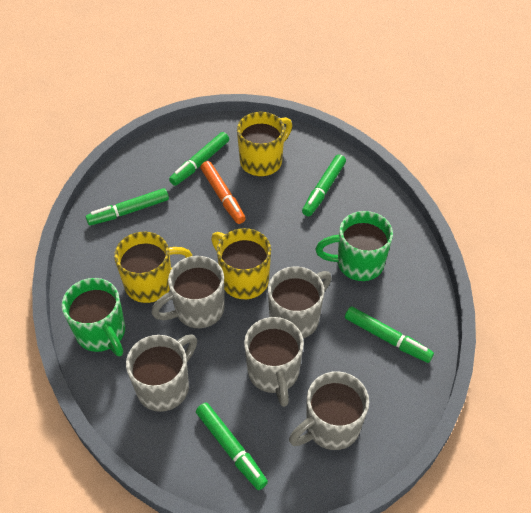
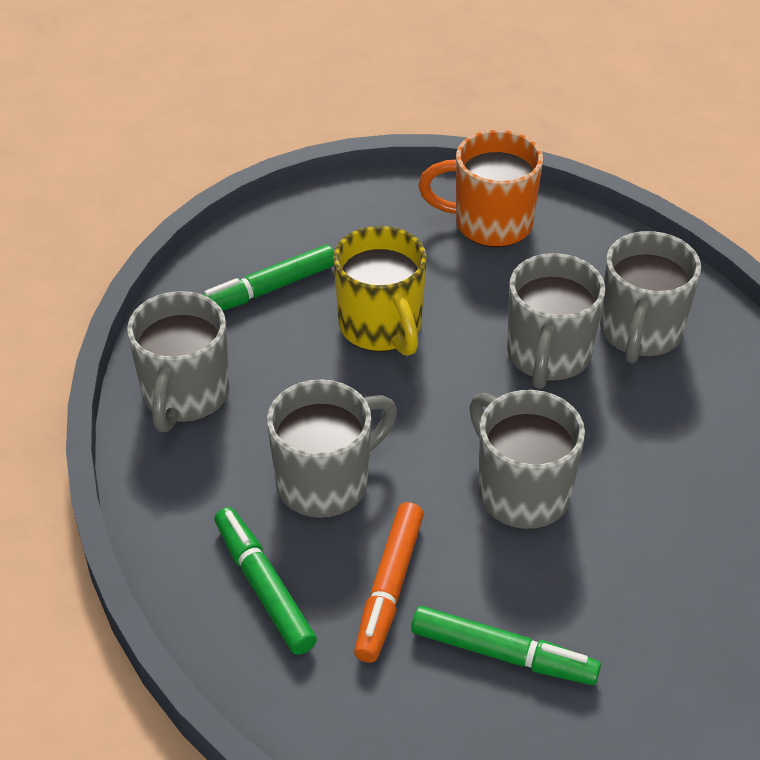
green marker: [86,188,169,226] [169,132,229,186] [196,403,268,490] [302,154,346,216] [345,307,434,363] = 5 -> [203,245,334,311] [214,507,317,655] [411,606,601,685] = 3
green mug: [62,278,125,356] [315,211,393,281] = 2 -> none = 0
orange mug: none = 0 -> [418,130,543,247] = 1
yellow mug: [114,232,192,303] [211,228,271,299] [237,112,292,177] = 3 -> [333,226,427,356] = 1

